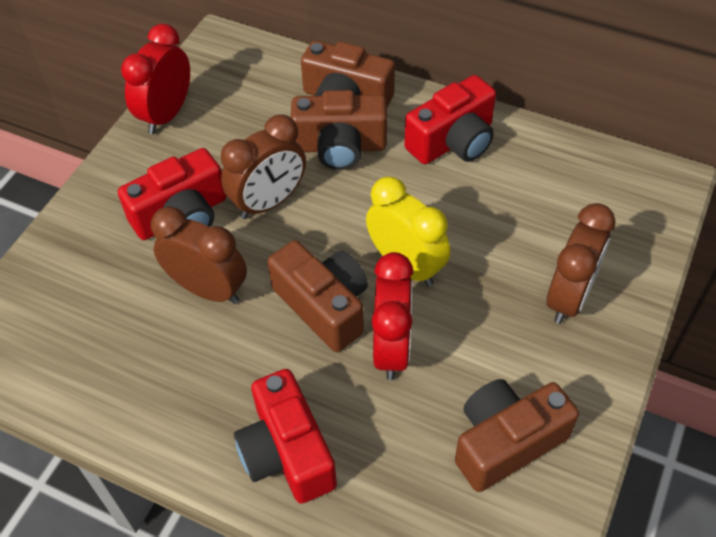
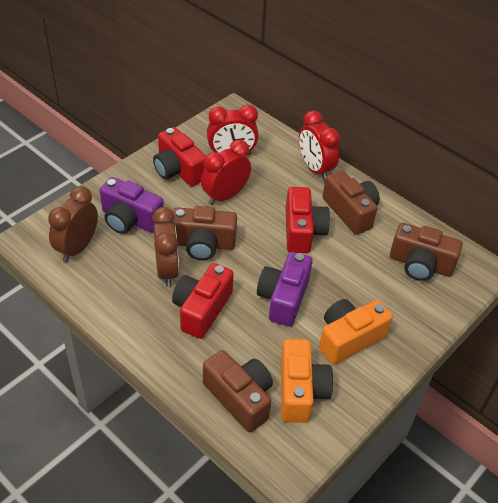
brown clock: [151,206,247,304] [221,115,306,219] [547,203,615,324] = 3 -> [48,186,98,262] [152,207,179,287] = 2
orange camera: none = 0 -> [281,339,333,423] [319,299,393,365] = 2
purple camera: none = 0 -> [100,177,164,234] [257,252,312,326] = 2
red clock: [121,24,190,134] [372,252,414,380] = 2 -> [201,140,251,205] [207,105,259,155] [299,111,340,180] = 3
yellow clock: [366,177,450,286] = 1 -> none = 0

